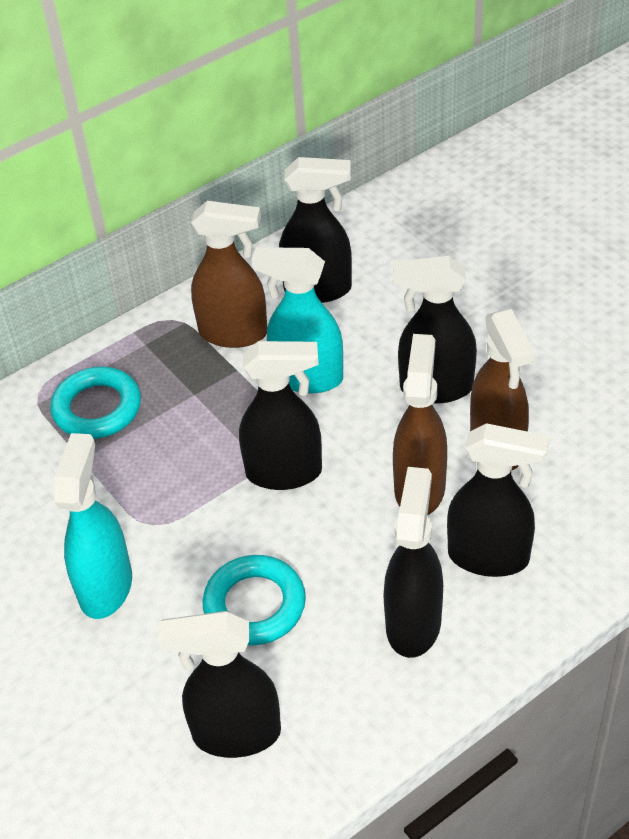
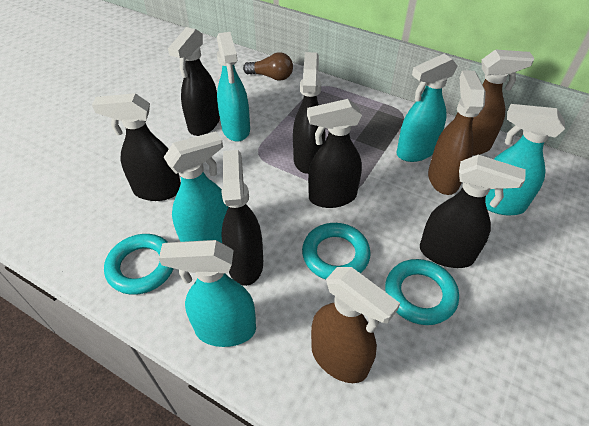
brown light bulb: none = 0 -> [243,52,293,81] = 1
turquoise ring: [50,367,141,439] [203,555,306,646] = 2 -> [104,234,174,295] [302,223,371,279] [385,259,459,325] = 3
turquoise spray bottle: [54,433,132,619] [251,247,343,394] = 2 -> [159,240,256,347] [164,131,228,243] [217,32,250,142] [396,54,458,162] [485,104,565,216] = 5

